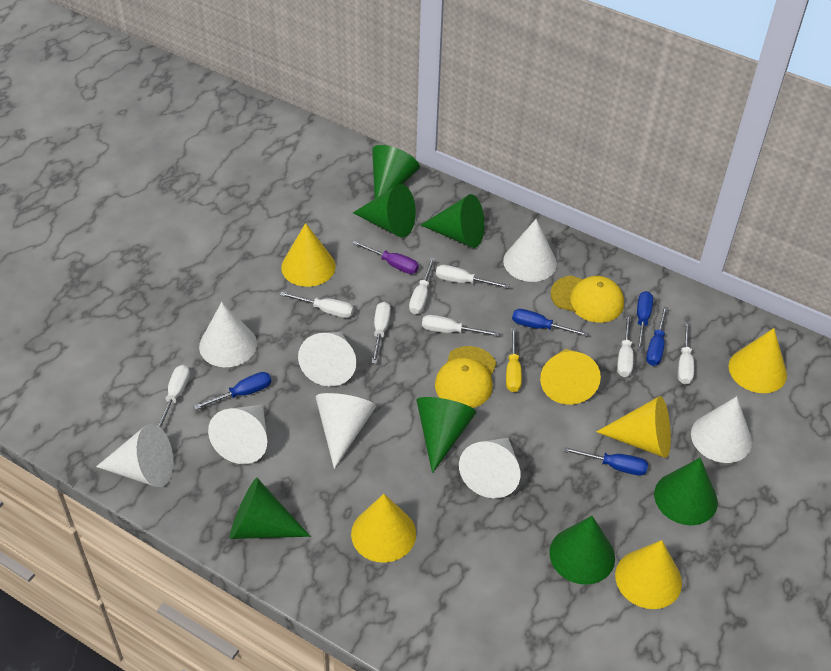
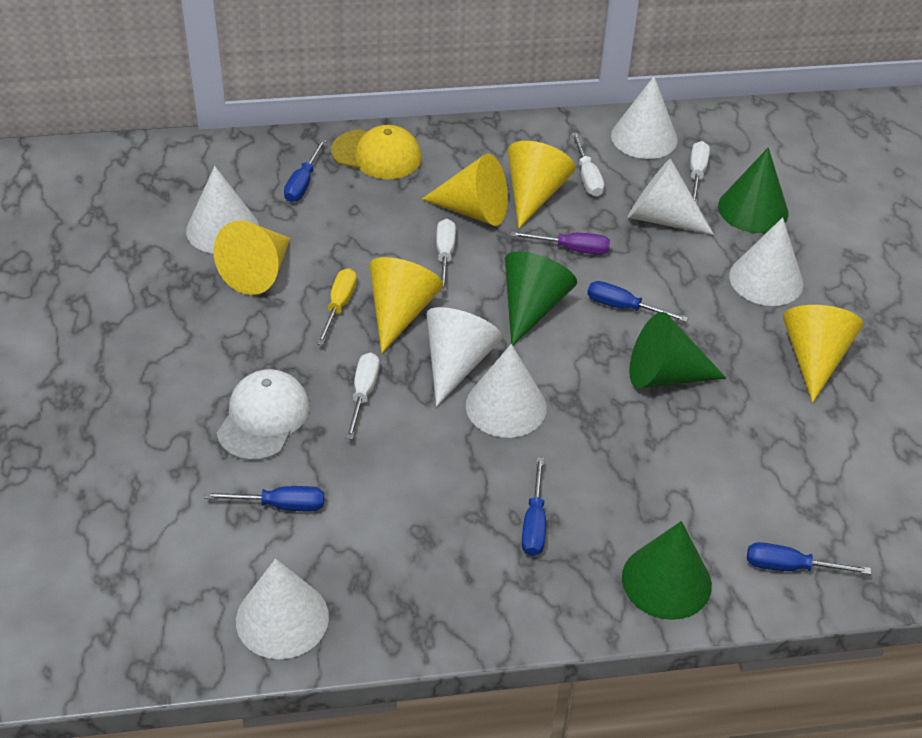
green cone: [230,478,310,539] [353,184,416,238] [372,145,420,198] [416,397,477,473] [421,194,484,248] [549,516,615,585] [654,458,718,525] = 7 -> [505,251,577,345] [622,521,712,620] [629,312,726,388] [718,147,788,233] = 4
white cap: none = 0 -> [217,369,309,461] = 1
white cone: [96,424,173,487] [199,302,257,367] [208,405,267,464] [298,332,356,386] [316,393,376,469] [459,438,520,498] [503,219,557,282] [691,396,752,463] = 8 -> [186,166,259,254] [236,559,329,659] [427,307,502,407] [466,344,546,438] [611,76,678,159] [628,159,714,235] [729,217,803,306] = 7
white screwdriver: [158,365,190,429] [280,292,354,318] [372,302,391,364] [409,258,435,314] [422,315,499,336] [436,265,510,289] [617,315,633,377] [678,322,694,384] = 8 -> [346,352,379,440] [436,219,456,292] [571,133,604,197] [690,141,710,203] = 4
yellow cap: [435,346,496,408] [550,276,624,323] = 2 -> [331,125,422,179] = 1
yellow cone: [281,223,336,287] [351,494,416,563] [540,349,601,405] [596,396,671,458] [615,540,682,609] [729,328,787,393] = 6 -> [213,220,291,295] [369,257,443,354] [422,154,508,226] [508,141,575,228] [783,305,863,403] = 5

